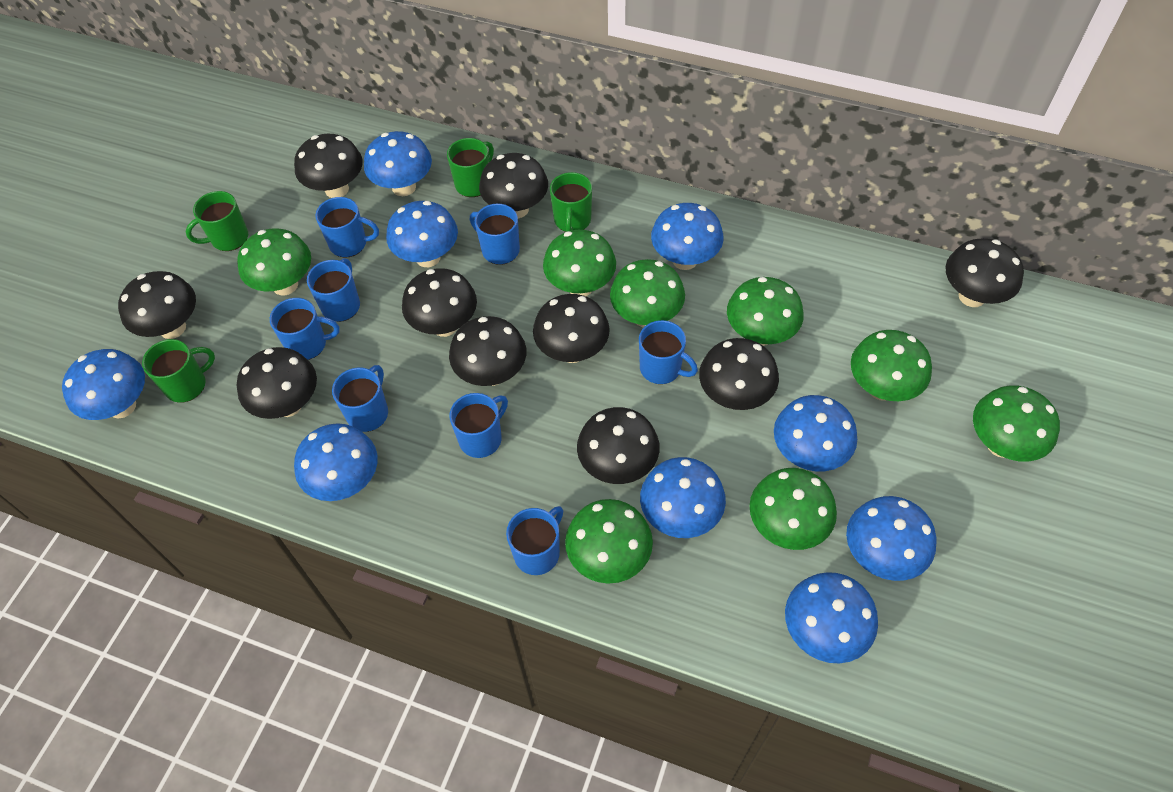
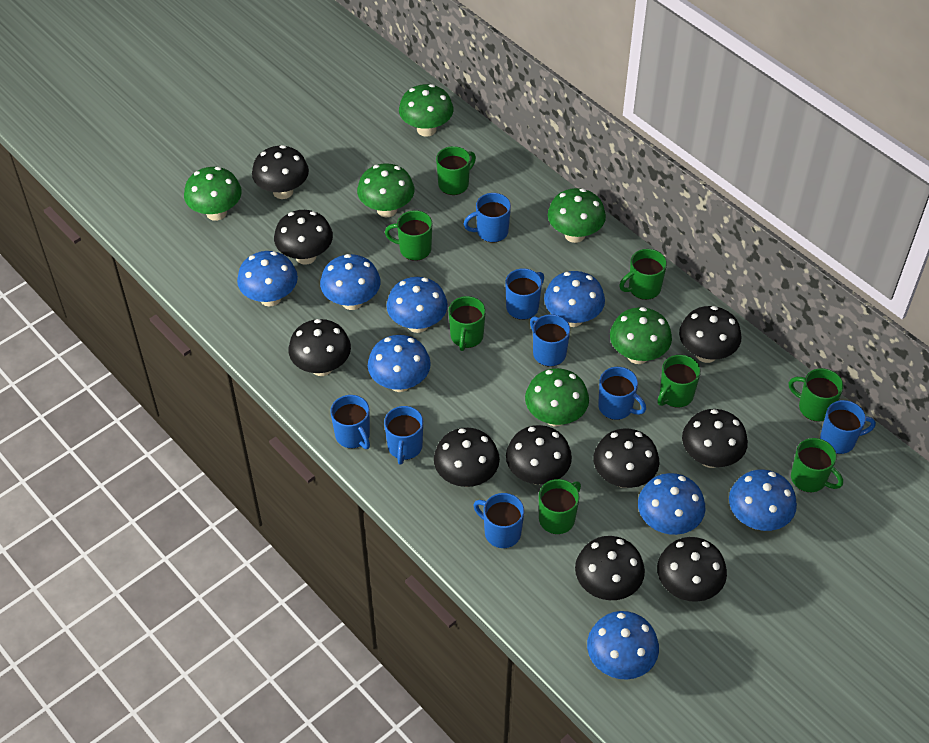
blue mushroom: [62,349,145,420] [294,423,378,501] [364,131,432,196] [386,201,458,267] [640,457,726,538] [651,203,724,270] [774,395,857,471] [785,572,878,664] [846,496,937,581] = 9 -> [237,251,298,307] [320,254,381,310] [368,335,431,392] [387,277,448,333] [544,271,605,327] [587,611,659,679] [638,473,705,535] [729,470,797,531] = 8
green mug: [142,339,215,403] [186,191,248,251] [447,138,494,197] [550,172,592,232] = 4 -> [385,210,432,261] [436,146,476,195] [449,296,486,351] [539,479,581,534] [619,249,667,300] [657,355,701,408] [789,368,844,422] [791,438,843,492] = 8
green mushroom: [237,228,311,295] [543,230,616,296] [565,499,653,584] [610,259,685,328] [727,277,804,346] [749,468,837,550] [851,330,932,401] [973,385,1060,462] = 8 -> [184,167,242,221] [357,163,414,217] [399,84,453,137] [525,368,589,427] [548,188,606,243] [610,307,672,364] = 6

